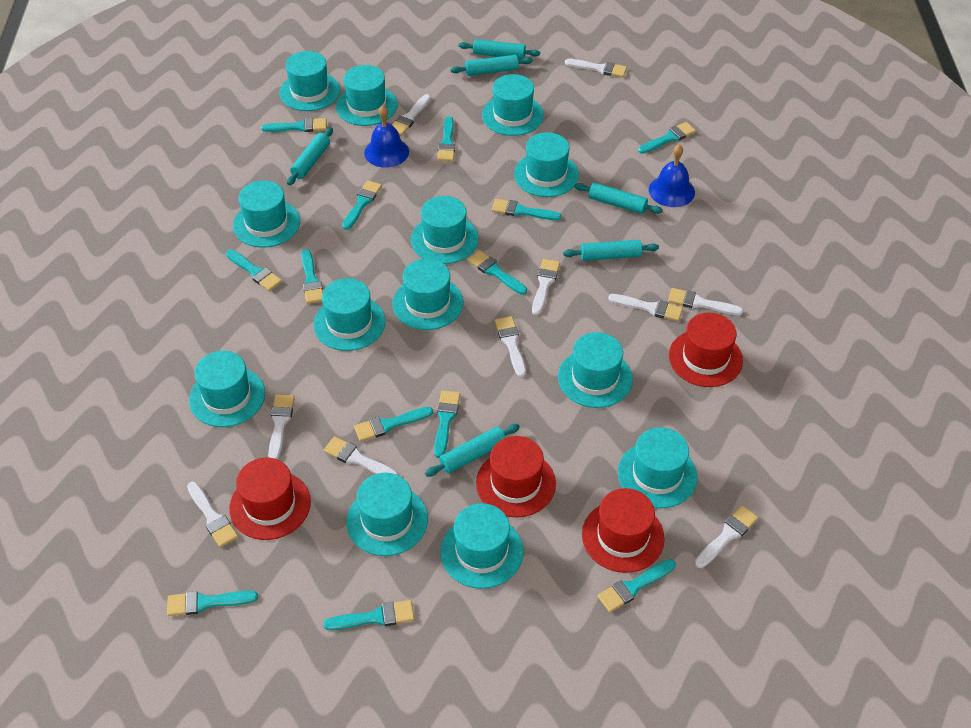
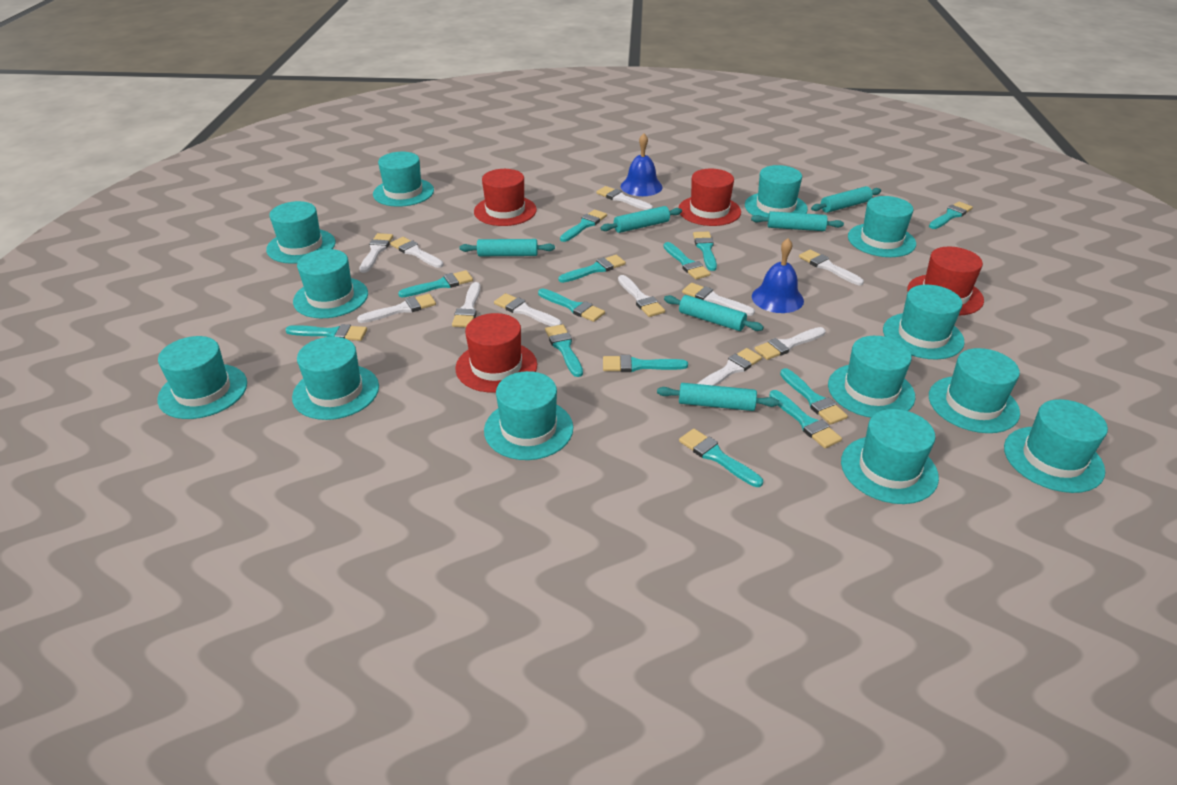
white brush: [187,482,238,547] [268,395,295,460] [324,436,398,475] [392,94,431,135] [495,316,526,377] [532,259,560,315] [565,59,627,77] [608,294,683,321] [668,288,743,315] [695,506,758,568] = 10 -> [357,294,436,323] [359,233,393,273] [390,237,443,268] [452,282,481,327] [494,293,562,327] [596,186,653,210] [618,275,665,317] [682,283,755,316] [697,348,762,386] [755,327,826,360] [799,250,864,285] = 11

